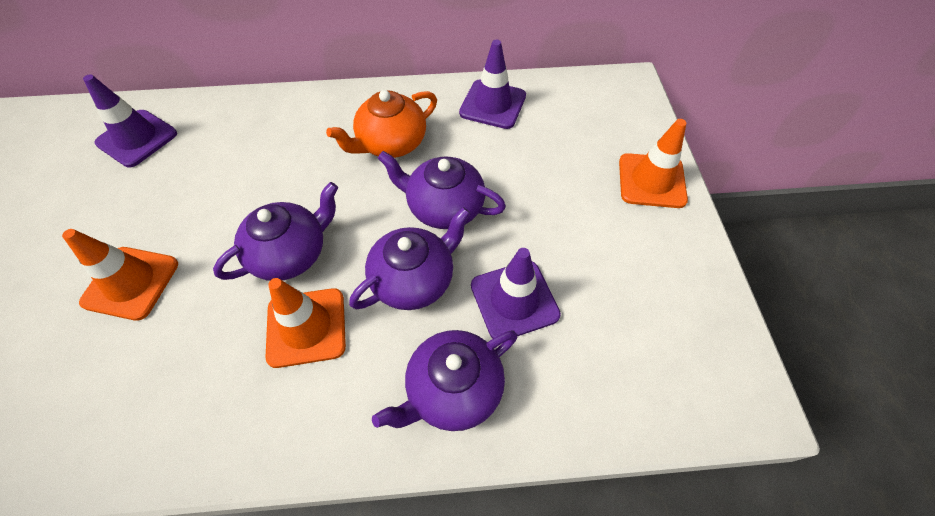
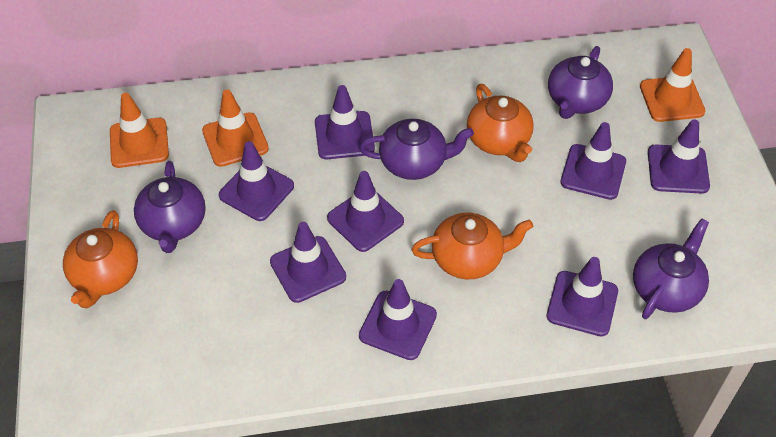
orange teapot: [326,90,437,158] = 1 -> [63,210,138,308] [412,213,533,279] [467,84,534,162] = 3
purple traffic cone: [83,74,177,167] [459,40,526,129] [471,248,561,339] = 3 -> [219,141,294,221] [270,222,346,303] [315,85,375,159] [327,171,404,252] [359,279,437,360] [547,257,618,336] [560,122,626,200] [648,119,710,194] = 8

